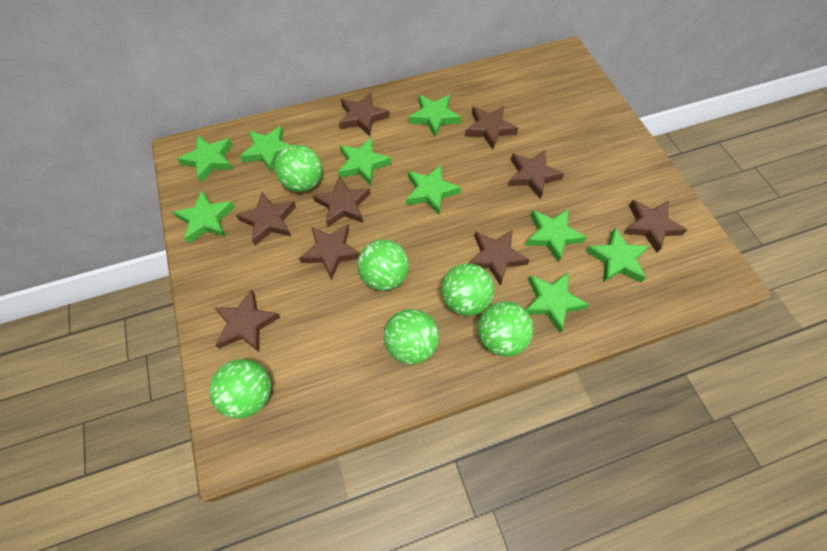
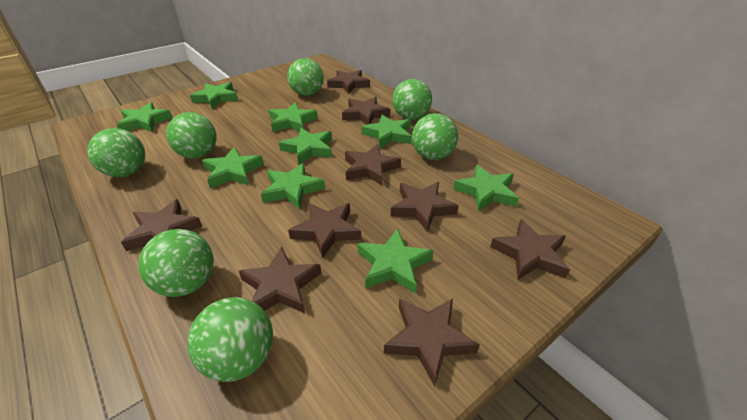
green ball: [209,359,271,419] [275,145,322,192] [357,240,409,291] [384,309,439,364] [441,263,494,316] [478,301,533,356] = 6 -> [87,128,145,177] [138,229,214,297] [166,112,216,159] [187,297,273,382] [287,58,324,96] [392,79,432,120] [412,113,458,160] = 7

